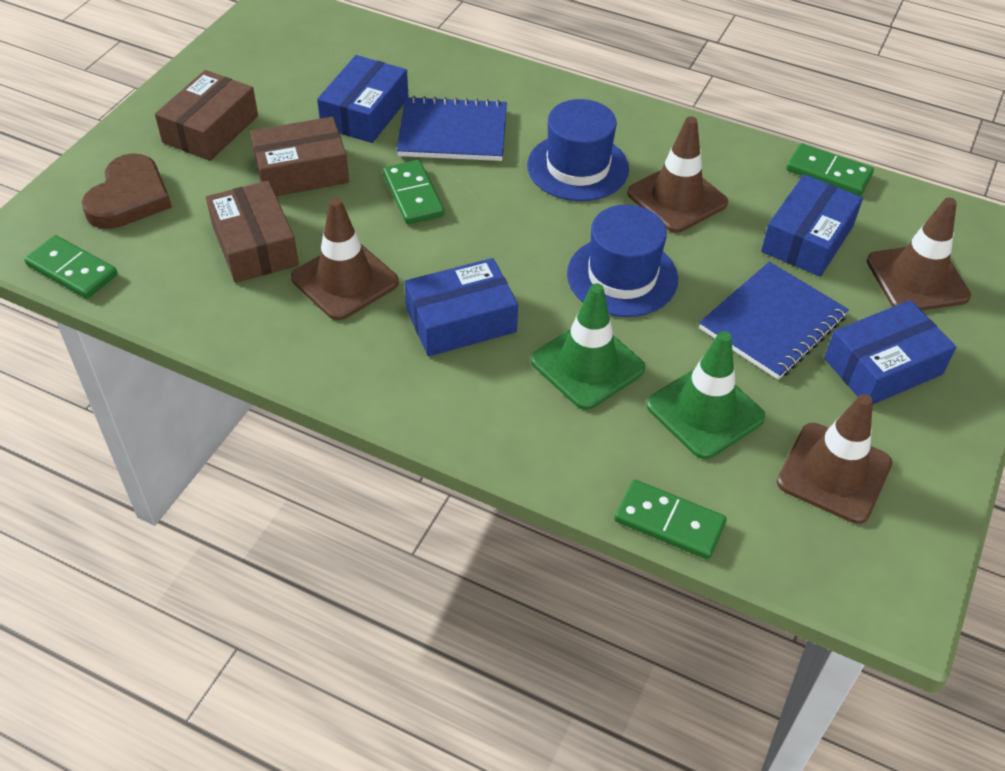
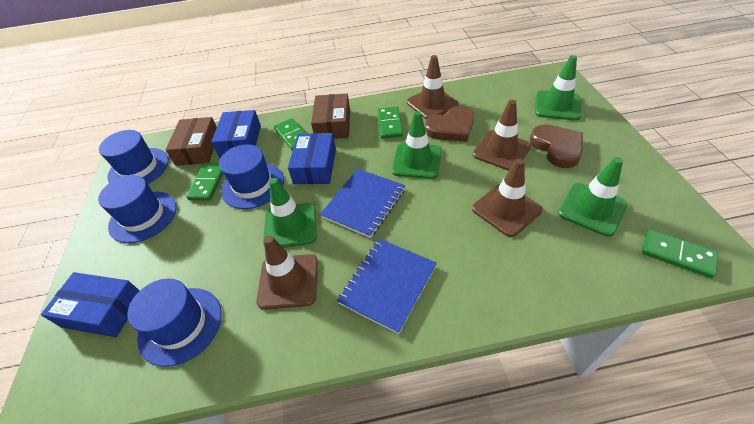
blue box: [317,55,408,143] [405,258,518,356] [761,174,863,277] [824,300,957,405] = 4 -> [41,272,139,337] [211,110,261,158] [288,133,336,184] = 3
blue hat: [527,99,629,201] [567,205,678,317] = 2 -> [98,175,177,243] [99,130,169,184] [127,278,222,367] [219,144,284,209] = 4
brown box: [155,70,258,161] [206,181,299,283] [250,117,349,196] = 3 -> [165,117,217,166] [311,93,350,139] = 2
brown heart: [81,153,172,229] = 1 -> [425,106,474,142] [530,125,583,168] = 2
green traffic cone: [531,283,645,410] [647,331,765,459] = 2 -> [263,178,317,248] [392,111,442,179] [535,55,581,121] [558,157,627,237] = 4

